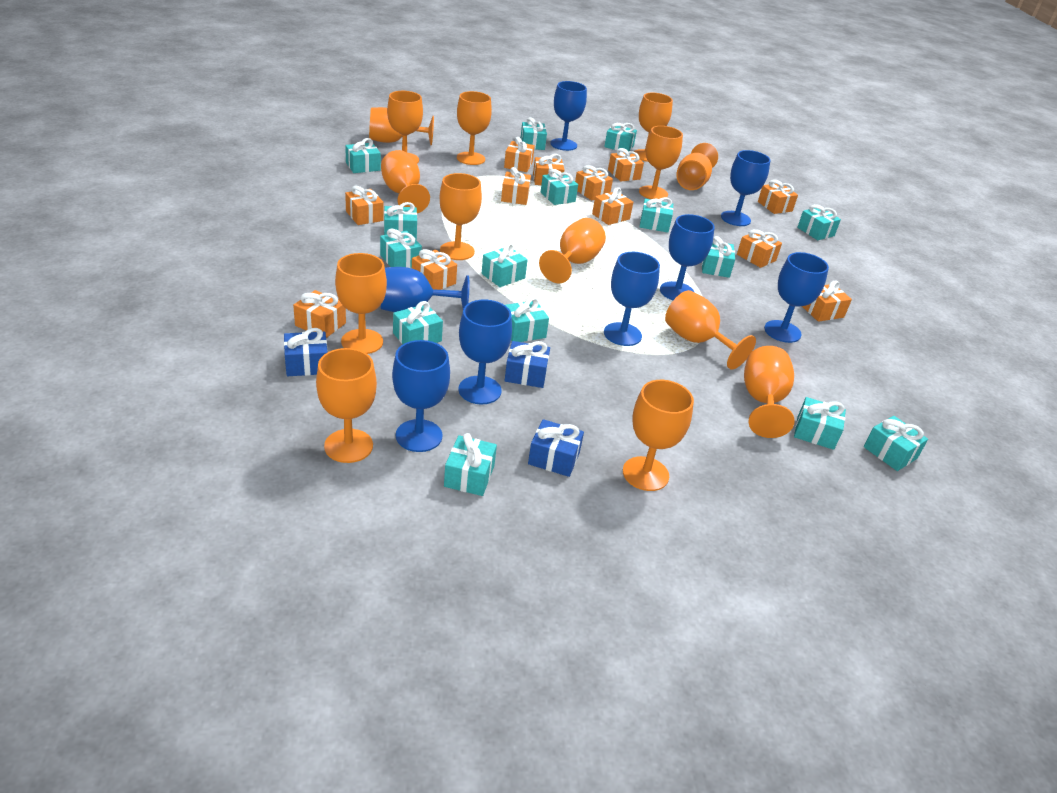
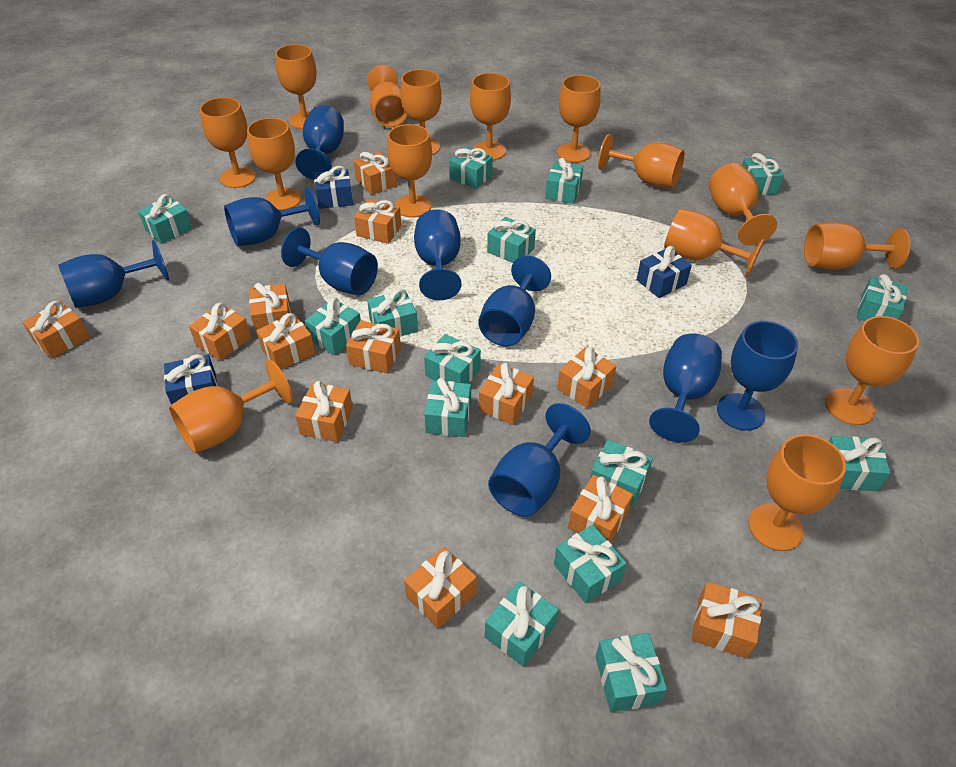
blue goblet: [381,267,469,312] [392,340,450,452] [458,300,512,404] [550,81,587,151] [604,252,660,346] [660,214,715,300] [721,150,770,226] [764,252,829,343] = 8 -> [58,240,169,308] [224,187,320,246] [281,227,378,296] [296,105,344,180] [414,209,461,300] [478,255,551,346] [488,403,591,517] [649,333,722,442] [717,321,798,431] = 9
orange gift: [293,290,346,338] [345,186,384,225] [412,249,457,290] [501,167,531,205] [504,137,535,172] [533,154,565,185] [575,165,613,201] [592,187,633,225] [608,148,644,182] [737,229,782,268] [758,180,798,214] [802,281,852,322] = 12 -> [22,301,90,359] [189,303,251,361] [249,283,291,335] [256,313,315,370] [295,381,353,442] [346,321,401,374] [354,152,397,195] [354,199,401,244] [404,547,477,628] [479,363,534,425] [557,347,616,408] [568,475,633,543] [692,582,763,658] = 13
orange goblet: [316,348,377,463] [335,253,387,354] [369,107,434,145] [381,150,430,213] [387,91,423,163] [440,173,482,260] [457,91,492,165] [539,218,606,283] [623,380,694,491] [634,93,673,162] [639,126,683,199] [665,290,756,370] [676,143,718,190] [744,346,795,438] = 14 -> [169,360,293,453] [200,97,256,188] [247,118,301,211] [275,44,316,129] [367,65,407,127] [387,124,432,218] [400,69,442,155] [470,73,511,160] [557,75,601,163] [598,134,685,188] [664,208,764,278] [709,163,777,246] [748,434,846,551] [804,222,910,270] [825,316,919,425] = 15

